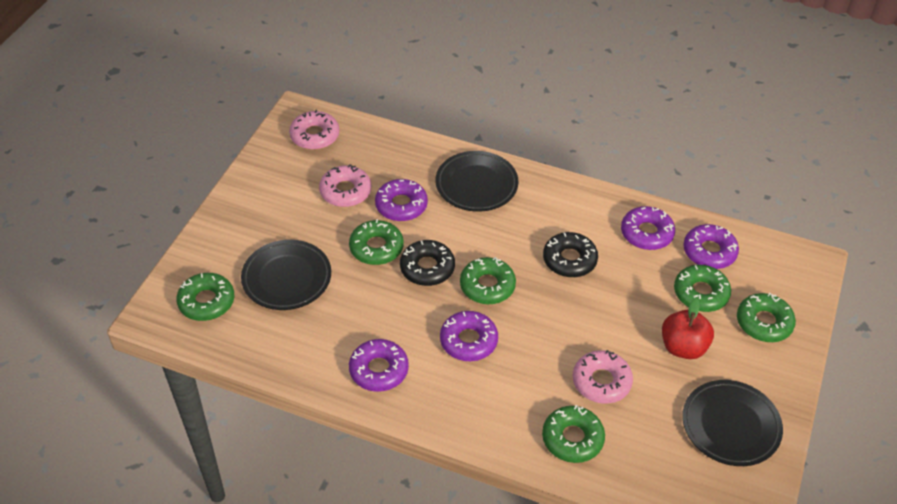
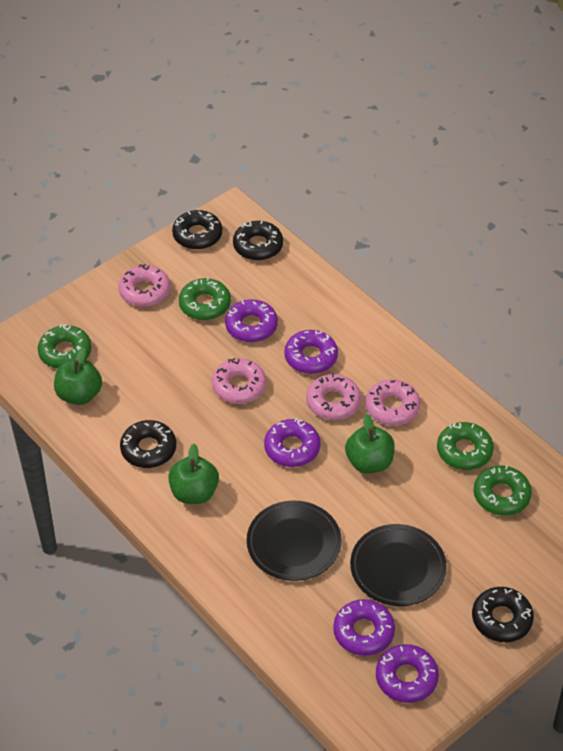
black donut: [400,240,455,286] [543,232,598,277] = 2 -> [120,420,176,468] [172,210,222,250] [233,221,283,260] [472,587,534,642] = 4
black plate: [241,240,331,310] [436,151,519,212] [682,380,783,466] = 3 -> [247,500,342,581] [350,524,447,606] = 2
green apple: none = 0 -> [54,347,102,405] [168,444,219,504] [345,414,395,474] = 3
green donut: [176,273,235,321] [349,219,404,265] [460,257,516,304] [542,405,605,463] [674,265,731,312] [737,293,796,342] = 6 -> [38,324,92,369] [179,277,231,320] [437,422,494,470] [474,465,532,516] = 4
pink donut: [289,110,339,150] [319,164,371,207] [573,350,633,404] = 3 -> [118,264,170,307] [212,358,266,404] [306,373,361,420] [365,379,420,425] = 4
red apple: [662,298,714,359] = 1 -> none = 0

